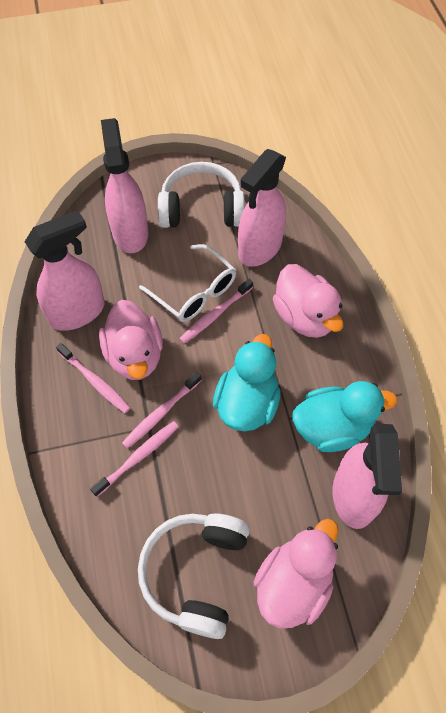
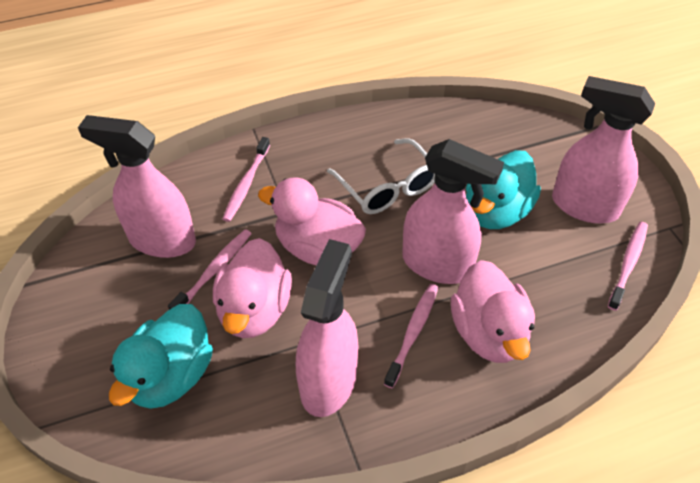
white headphones: [138,513,250,639] [158,162,245,228] = 2 -> none = 0

